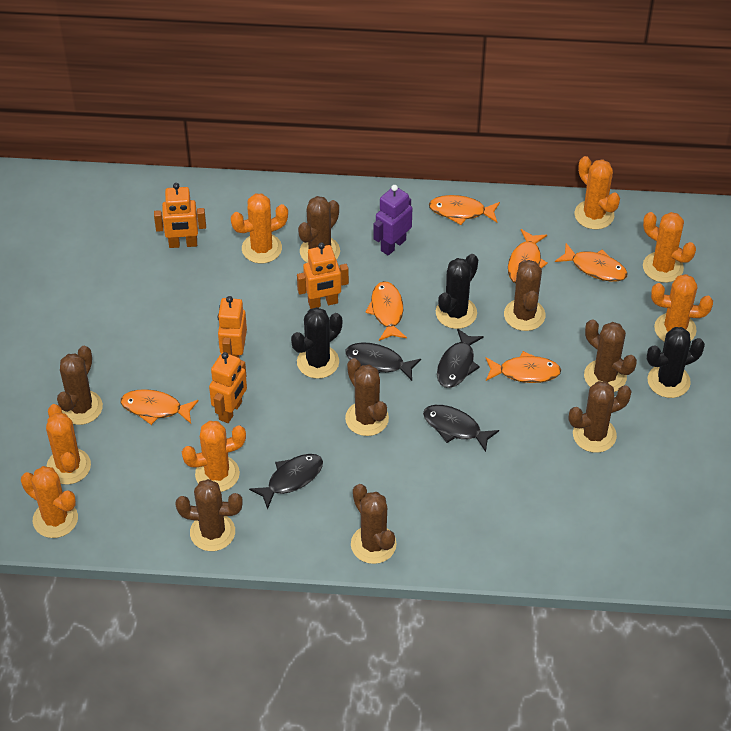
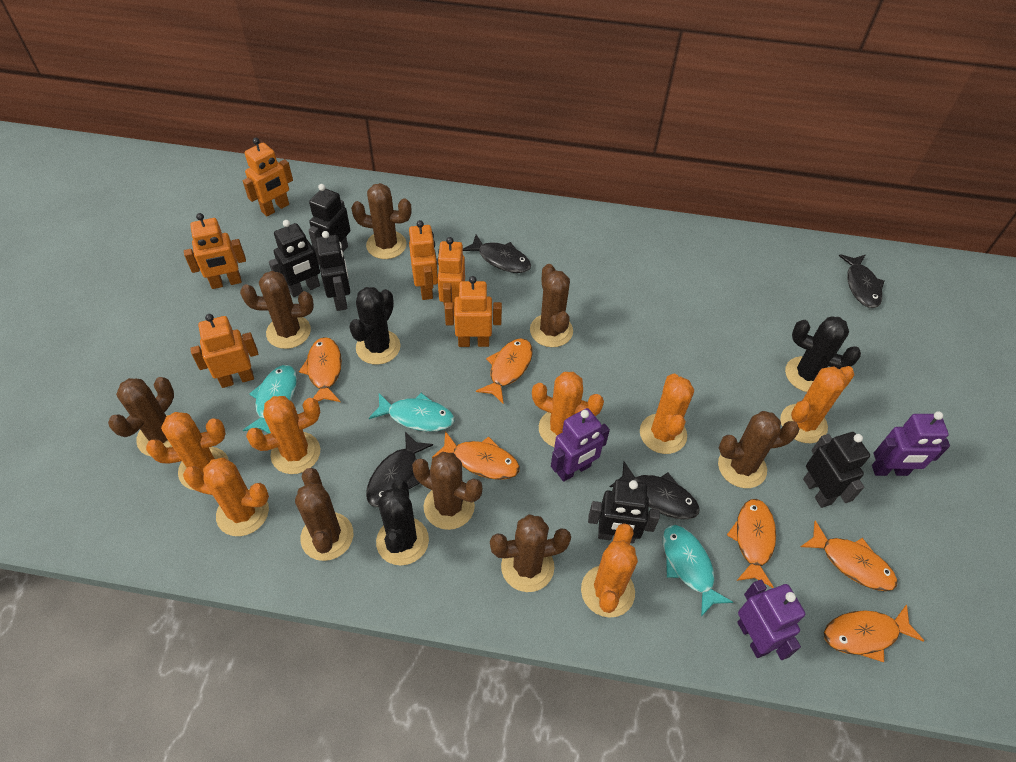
black robot: none = 0 -> [269,220,320,297] [308,184,350,252] [316,231,350,311] [588,479,660,544] [803,432,870,508] = 5
orange robot: [154,183,206,248] [209,352,247,423] [218,296,247,358] [297,242,349,309] = 4 -> [184,213,246,289] [190,314,258,388] [243,138,293,217] [409,220,438,300] [437,237,465,309] [445,276,502,347] = 6
purple robot: [373,185,412,256] = 1 -> [551,408,610,482] [737,580,805,660] [872,411,950,476] = 3
turquoise fish: none = 0 -> [243,365,297,434] [369,393,454,431] [663,525,733,617] = 3

